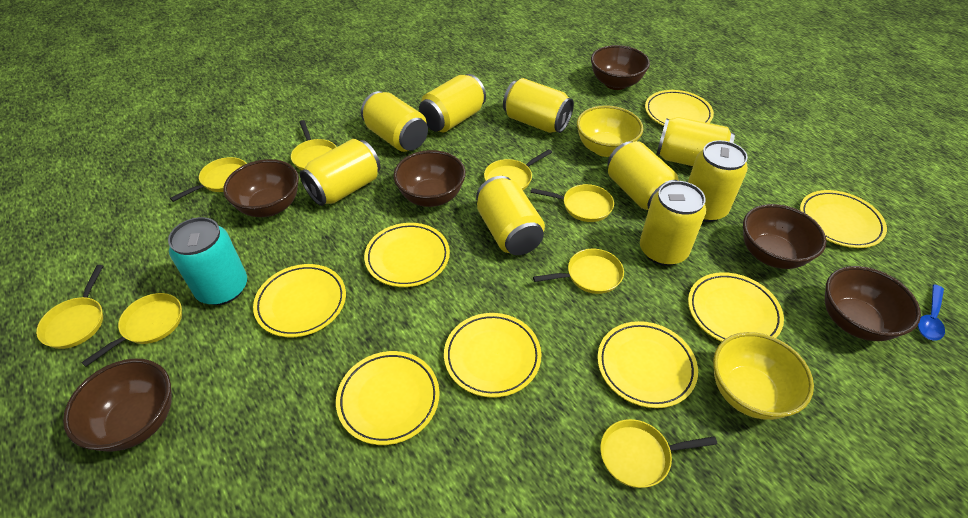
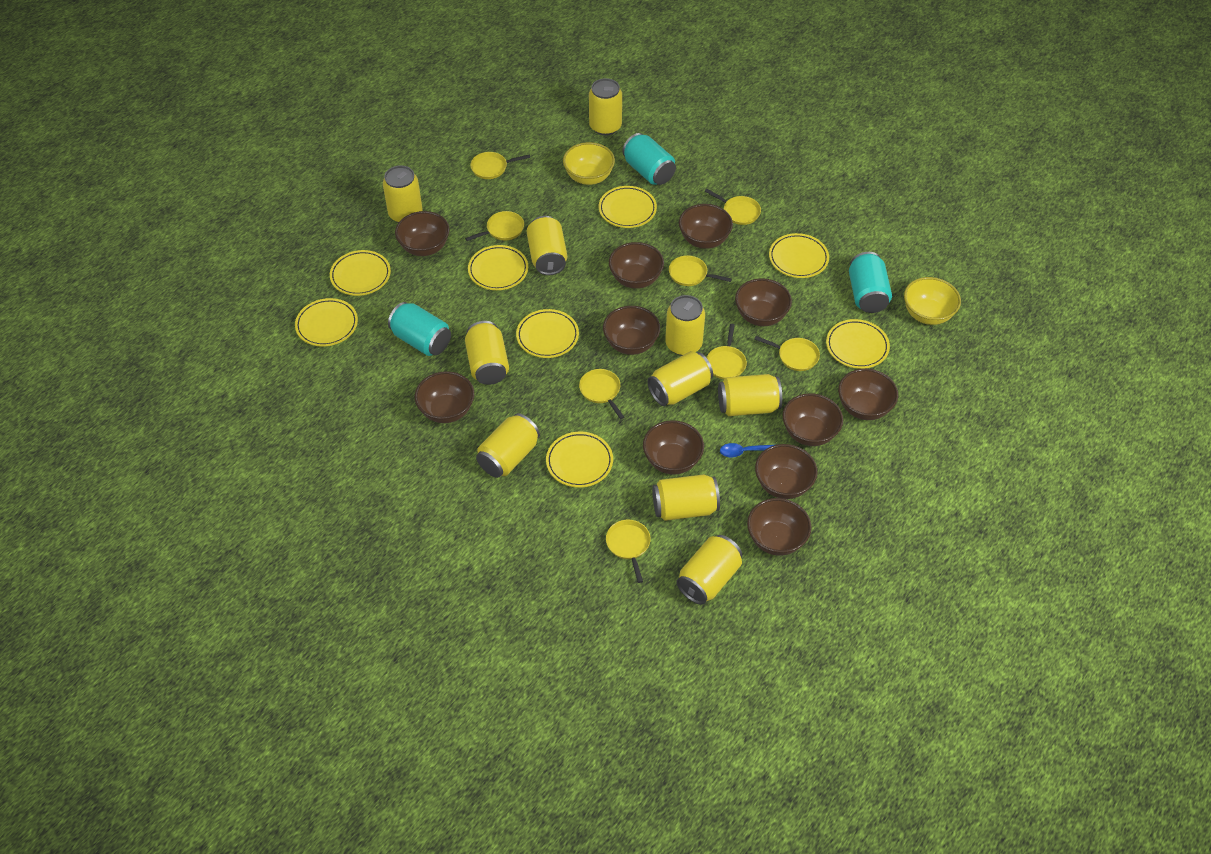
brown bowl: [63,358,172,452] [223,159,299,217] [393,150,466,207] [591,45,650,90] [743,204,826,269] [825,266,921,341] = 6 -> [395,211,449,256] [415,371,474,423] [603,306,660,355] [609,242,664,289] [643,420,704,475] [679,204,733,249] [735,278,792,326] [747,498,811,556] [755,444,818,499] [783,393,843,446] [838,369,898,420] = 11
turquoise can: [168,217,247,305] = 1 -> [388,302,451,356] [622,133,676,185] [849,252,892,313] = 3
yellow can: [300,139,380,206] [361,91,428,152] [419,74,486,132] [476,176,545,255] [503,78,574,133] [607,141,679,210] [640,181,706,266] [656,117,735,166] [688,140,748,222] = 9 -> [383,165,422,223] [465,321,509,385] [476,413,540,478] [527,216,567,275] [589,78,622,135] [647,351,713,406] [652,474,720,521] [665,295,705,356] [676,535,742,605] [718,374,782,416] = 10

